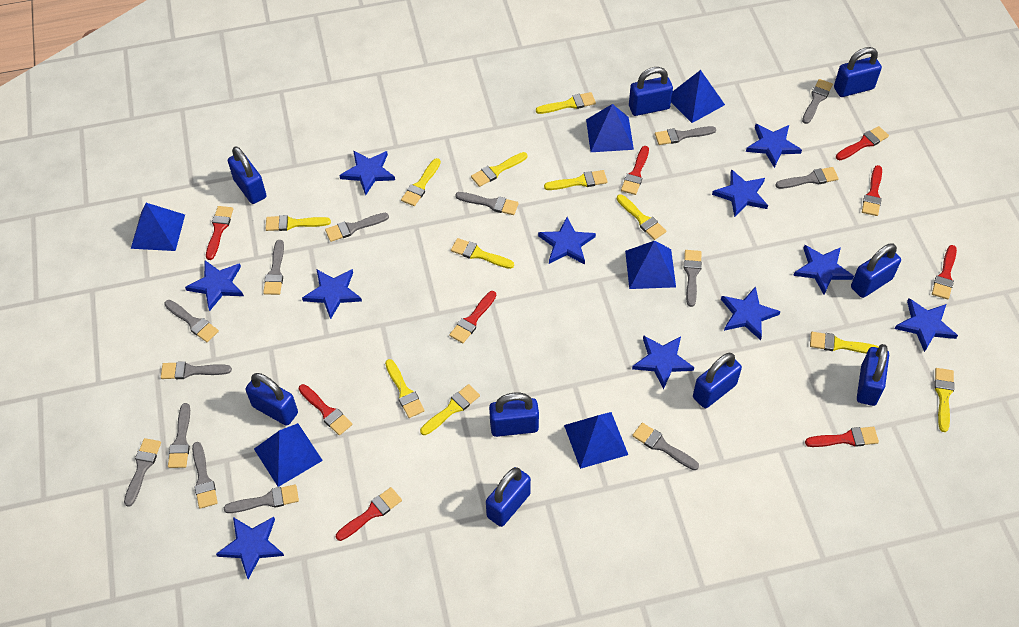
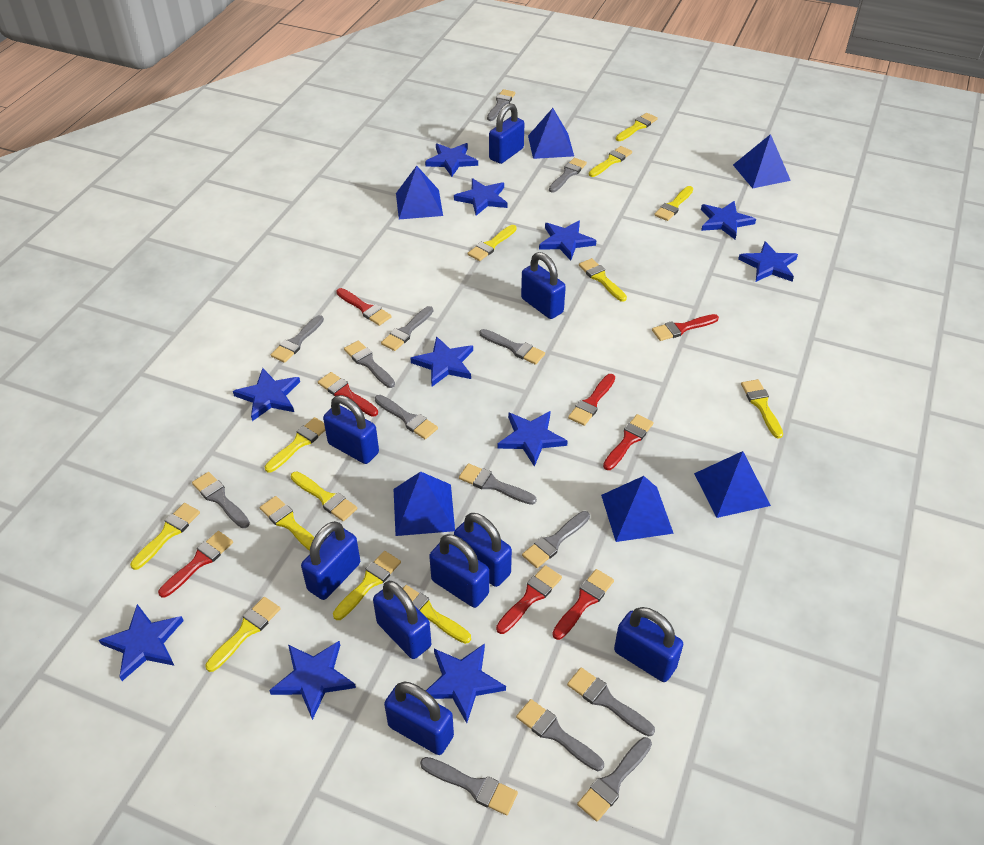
red brush: [206,206,233,260] [299,384,352,435] [336,487,402,541] [449,291,496,343] [621,146,649,195] [805,427,879,447] [836,126,889,160] [862,165,882,216] [932,245,957,299] = 9 -> [158,531,233,598] [318,372,378,417] [336,288,392,326] [496,565,562,634] [552,569,614,640] [568,374,615,426] [603,414,654,470] [652,314,719,341] = 8
yellow brush: [266,215,331,231] [385,359,425,418] [401,158,441,206] [420,384,480,435] [451,238,514,269] [471,152,527,187] [536,92,596,114] [544,170,607,190] [617,194,666,240] [810,332,879,354] [934,368,955,432] = 11 -> [130,503,200,570] [205,597,281,672] [260,496,314,551] [265,417,325,473] [291,471,357,521] [333,551,401,620] [403,585,471,644] [468,225,517,261] [579,258,627,302] [589,146,632,177] [616,113,658,141] [654,186,693,221] [741,379,783,438] = 13

